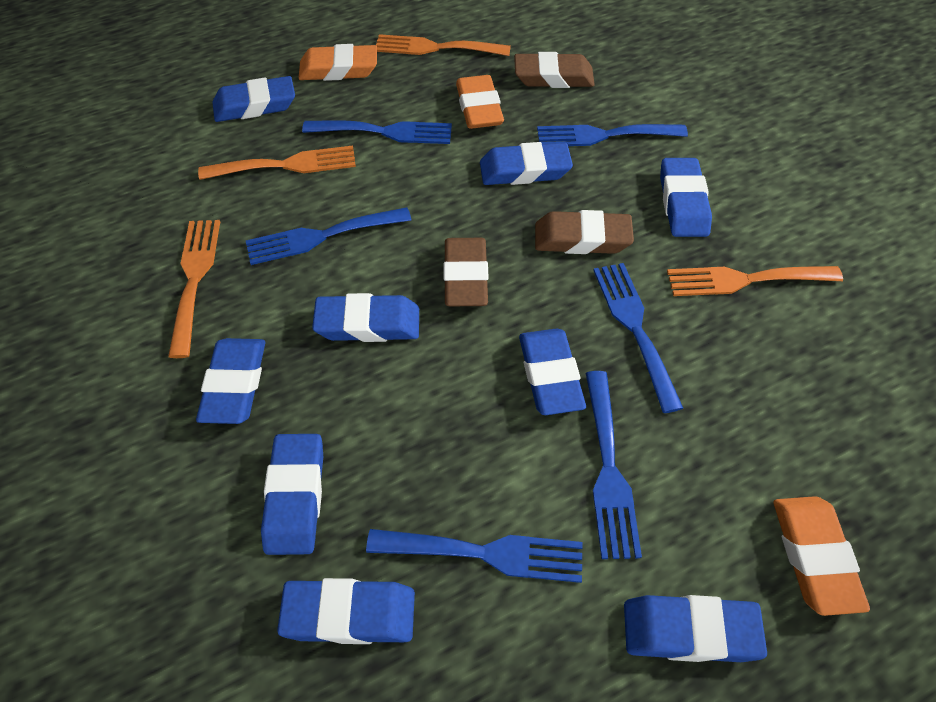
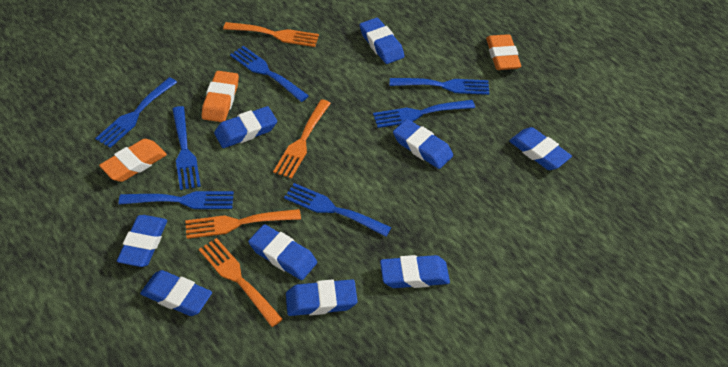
blue fork: [246,207,411,265] [302,121,452,144] [366,529,583,583] [537,124,688,146] [586,371,642,559] [593,263,683,413] = 6 -> [95,77,177,148] [119,191,234,209] [172,106,201,190] [230,46,309,102] [284,183,392,237] [373,100,475,128] [390,78,489,95] = 7
brown eraser: [444,238,489,307] [514,52,595,88] [535,210,634,254] = 3 -> none = 0

